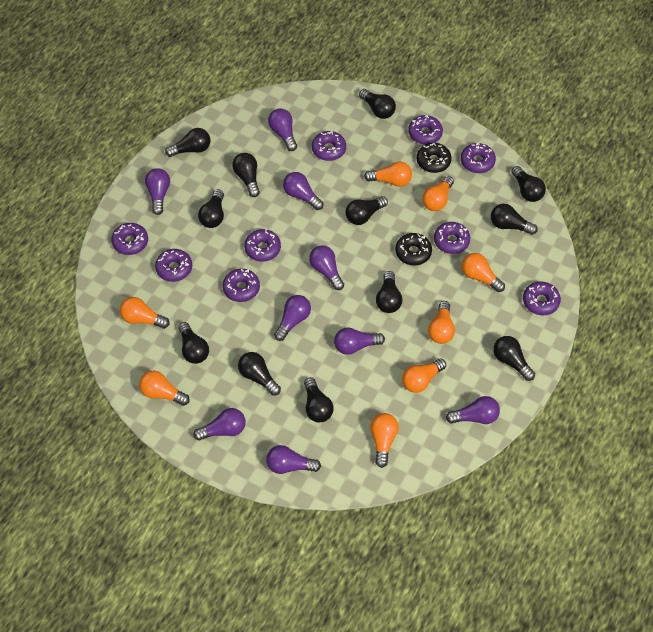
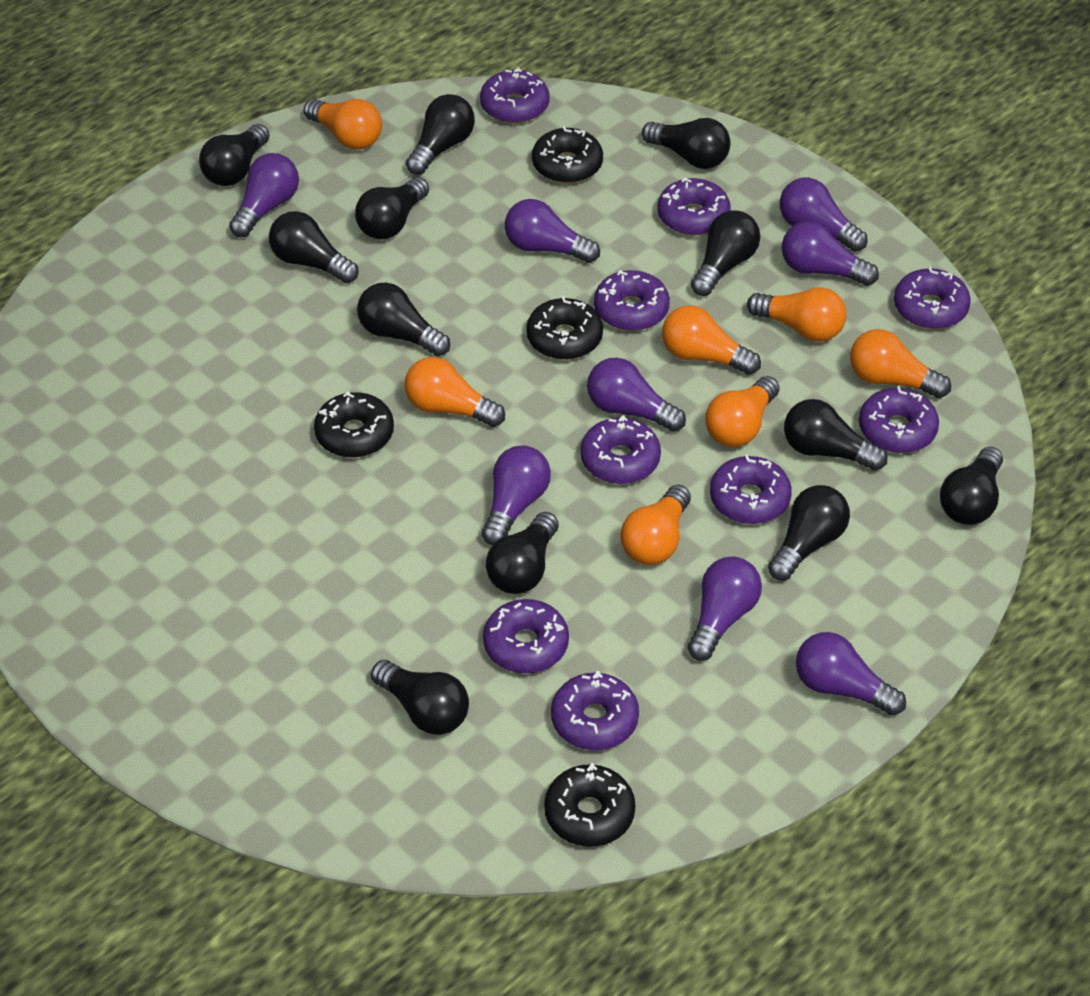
black donut: [395,233,432,265] [417,143,452,173] = 2 -> [314,392,394,458] [526,296,603,360] [532,126,603,183] [544,763,635,847] = 4
orange light bulb: [120,297,169,329] [139,371,190,406] [364,162,412,187] [370,413,399,468] [402,358,446,393] [422,176,454,211] [428,301,455,344] [462,253,505,292] = 8 -> [304,99,382,150] [404,357,505,427] [620,485,691,565] [662,305,761,375] [705,376,779,447] [747,287,846,342] [850,329,951,398] = 7
purple light bulb: [145,168,170,215] [193,408,246,441] [266,445,321,474] [268,108,297,151] [274,295,311,341] [283,172,323,210] [309,245,344,290] [334,328,385,355] [446,396,500,424] = 9 -> [229,153,299,237] [482,445,551,545] [505,199,600,263] [587,358,686,432] [687,557,762,661] [780,178,868,252] [782,221,879,286] [796,632,906,716] = 8

